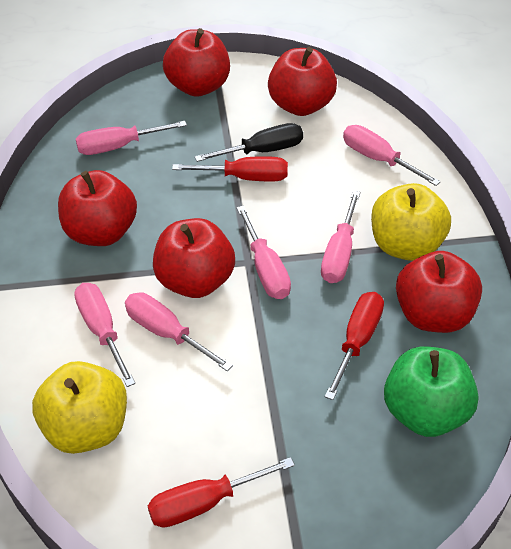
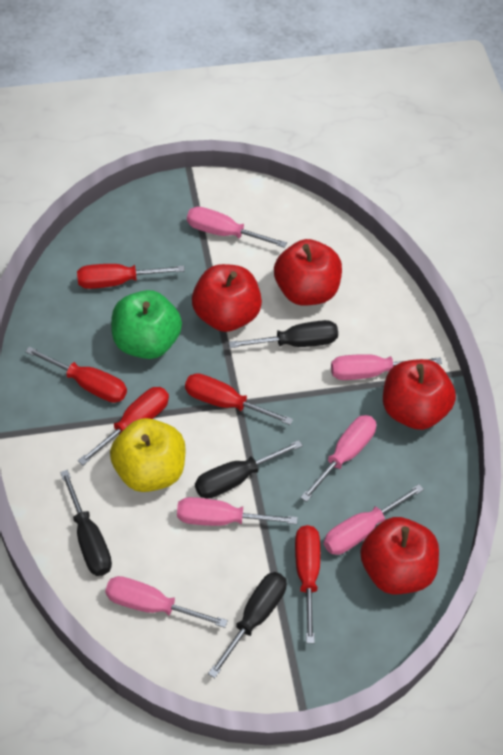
black screwdriver: [194,123,303,162] = 1 -> [60,470,112,576] [195,440,303,499] [208,572,287,678] [228,320,338,348] = 4
red apple: [58,170,137,246] [153,218,235,298] [163,28,230,97] [268,47,337,116] [396,251,482,333] = 5 -> [192,264,262,332] [274,239,342,306] [360,517,439,594] [383,359,456,430] = 4
red screwdriver: [148,457,295,528] [172,156,288,182] [325,292,384,400] = 3 -> [25,346,127,403] [77,264,185,289] [78,387,169,465] [185,373,293,425] [295,525,320,643] = 5
yellow apple: [32,361,127,454] [371,183,451,261] = 2 -> [110,418,186,492] = 1

